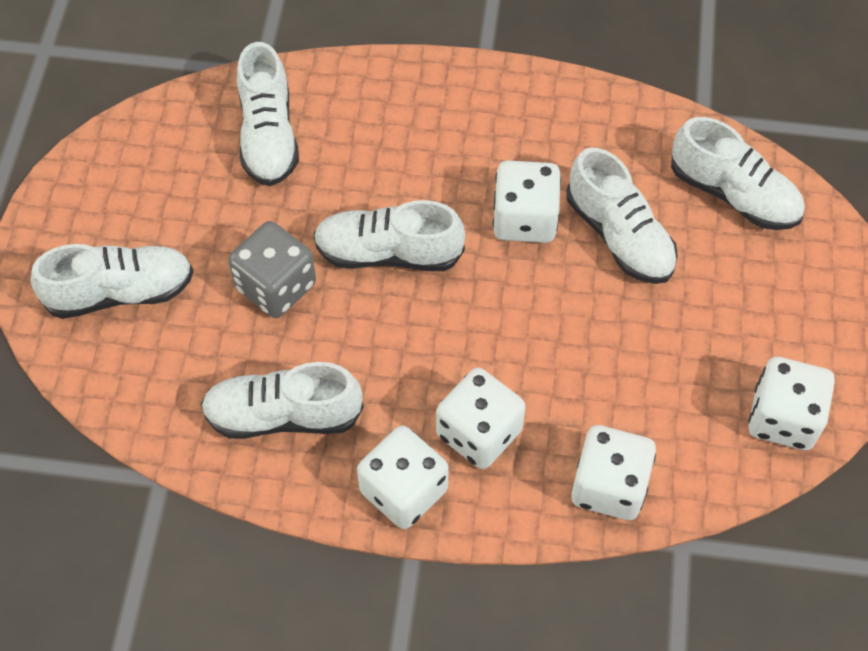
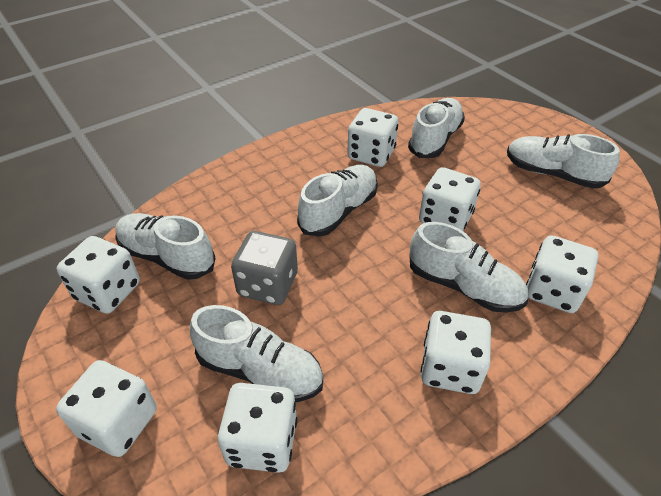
white dice: [357,425,449,529] [436,367,525,469] [493,160,561,243] [571,425,656,520] [748,357,835,450] = 5 -> [56,236,140,314] [56,360,157,457] [218,383,297,473] [347,108,399,167] [419,167,481,231] [421,311,491,394] [526,235,598,313] = 7

